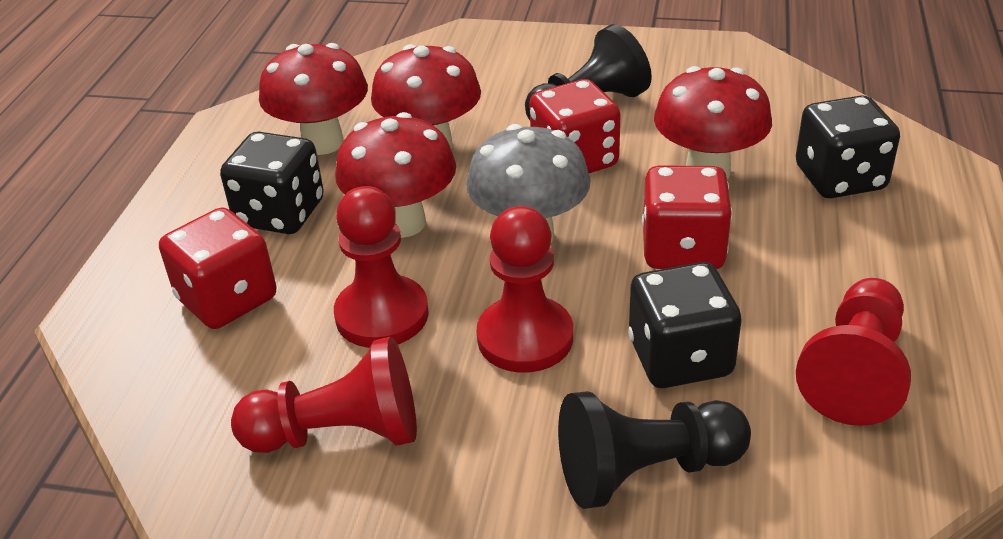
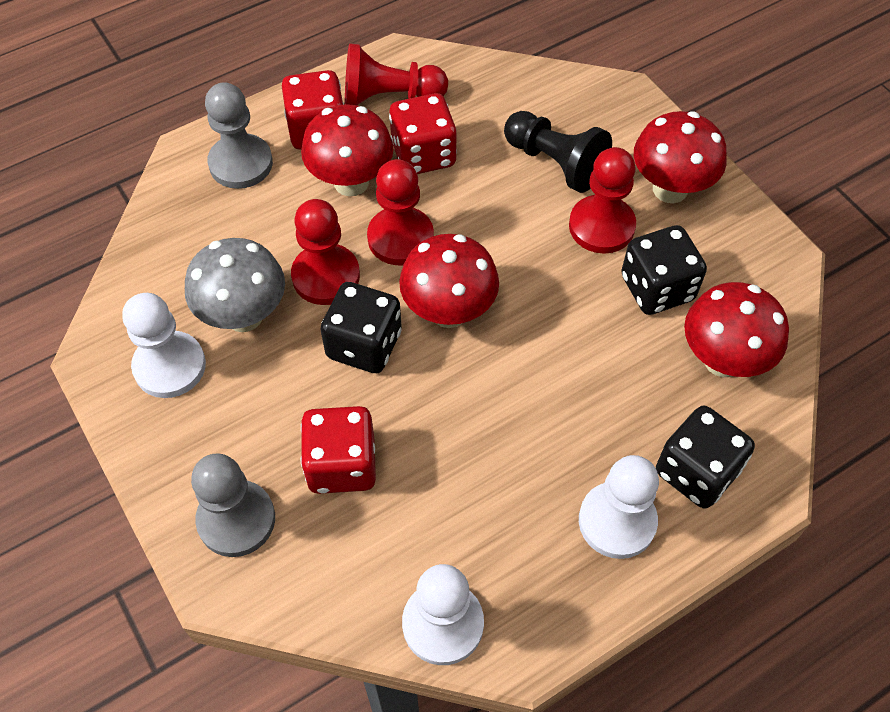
black pawn: [525,24,652,120] [558,391,751,509] = 2 -> [504,111,612,193] = 1
grey pawn: none = 0 -> [191,453,275,557] [205,82,273,189] = 2
white pawn: none = 0 -> [122,293,206,398] [402,564,484,665] [579,455,659,559] = 3

